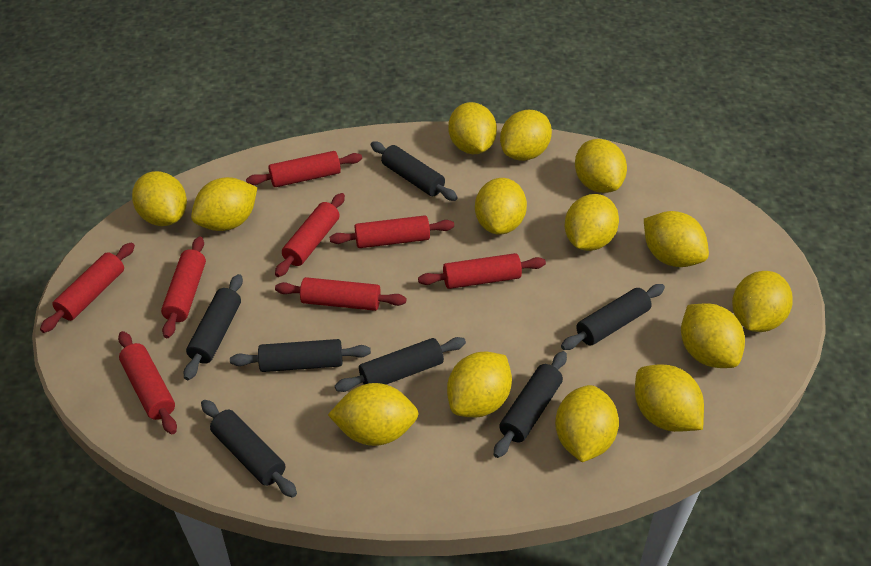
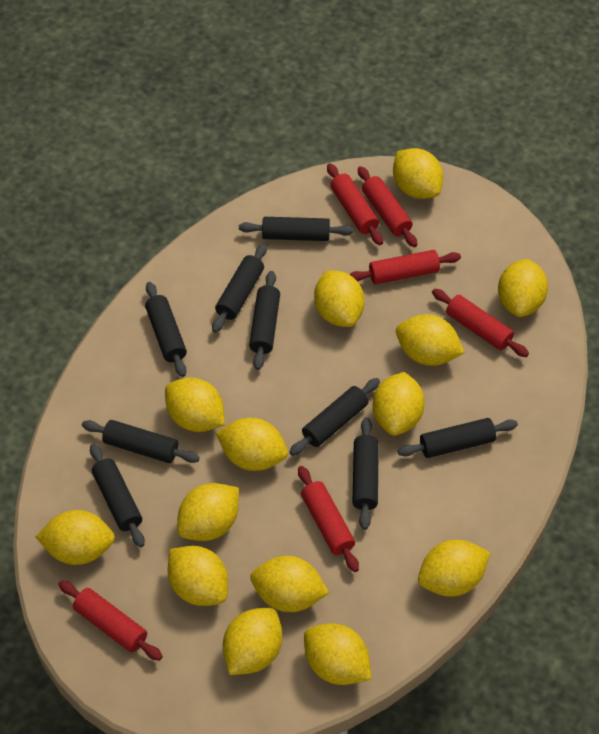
black rolling pin: [184,274,243,380] [201,400,297,498] [230,339,371,372] [335,337,466,392] [371,141,458,201] [494,351,567,458] [561,284,665,350] = 7 -> [82,420,200,463] [90,444,145,547] [145,282,187,377] [212,243,267,333] [239,217,353,241] [249,271,280,370] [289,378,380,456] [352,417,379,530] [398,418,518,458] = 9
red rolling pin: [40,242,135,333] [118,331,177,434] [161,237,206,338] [246,151,362,187] [275,193,345,277] [275,277,406,311] [330,215,454,248] [418,253,546,289] = 8 -> [58,580,163,661] [298,466,359,572] [327,163,383,245] [349,250,461,284] [358,166,417,247] [432,289,529,357] = 6

